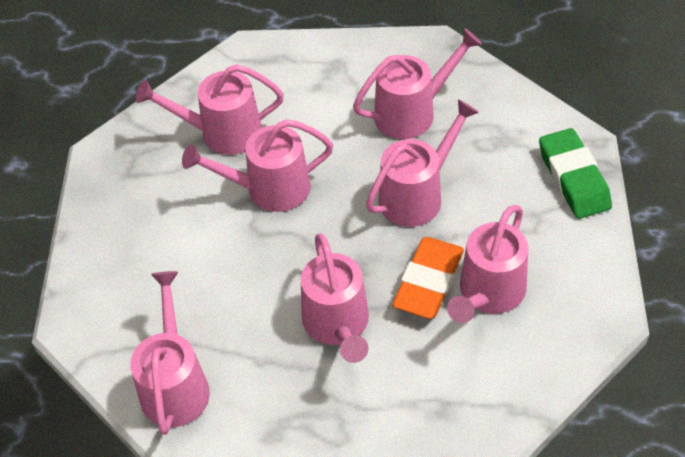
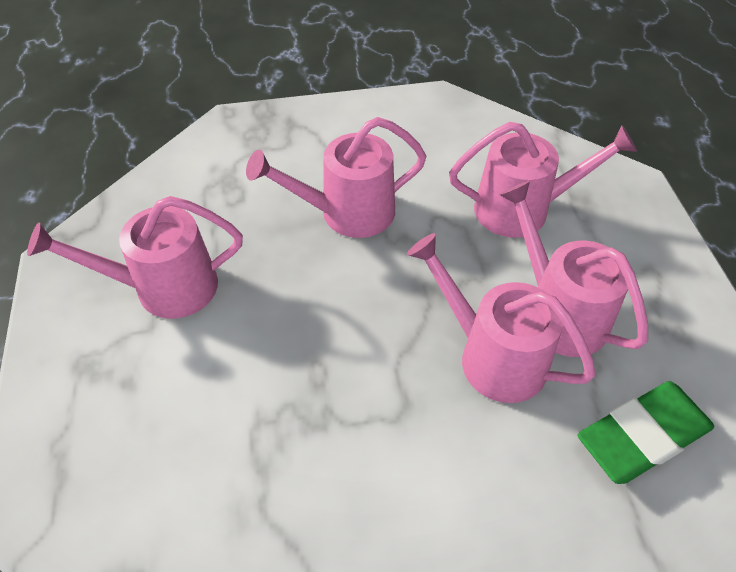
orange eraser: [392,237,464,319] = 1 -> none = 0
pink watering can: [130,271,210,435] [136,64,284,155] [182,119,333,212] [301,234,369,363] [353,28,482,139] [366,99,479,227] [447,205,528,323] = 7 -> [27,196,243,319] [246,117,427,238] [407,233,596,403] [449,122,637,238] [499,181,648,357] = 5

